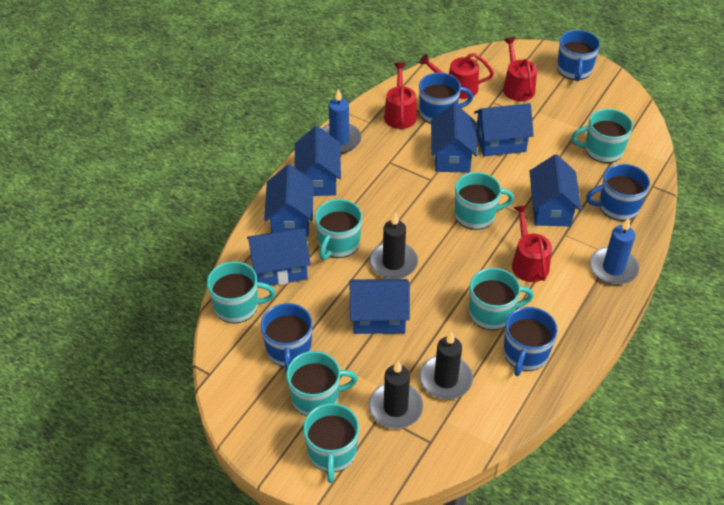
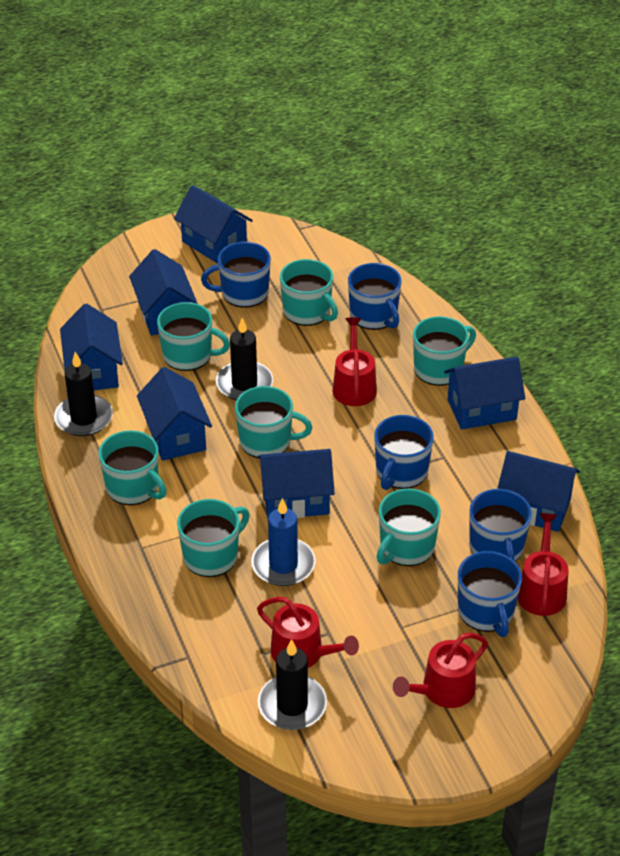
blue candle: [322,89,361,153] [590,218,639,285] = 2 -> [251,498,315,586] = 1

